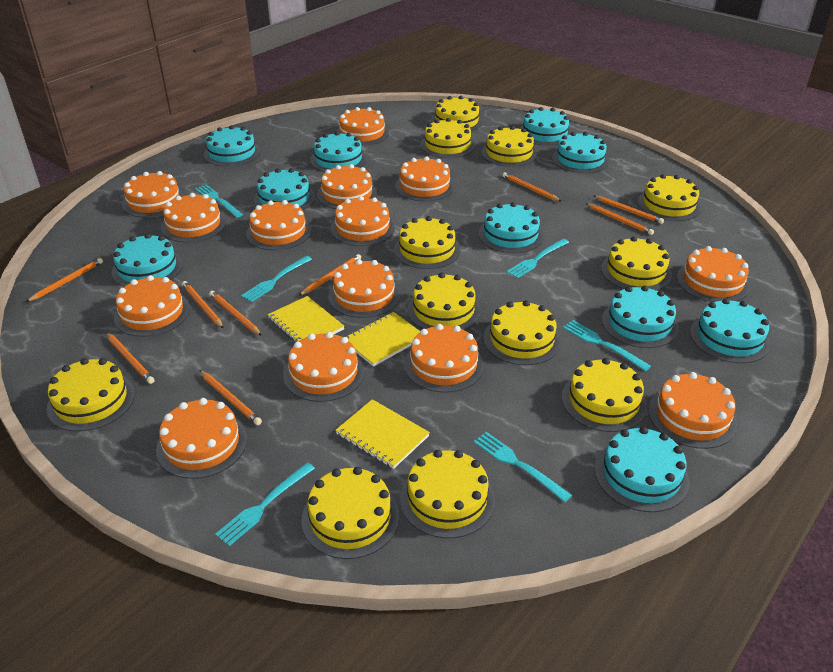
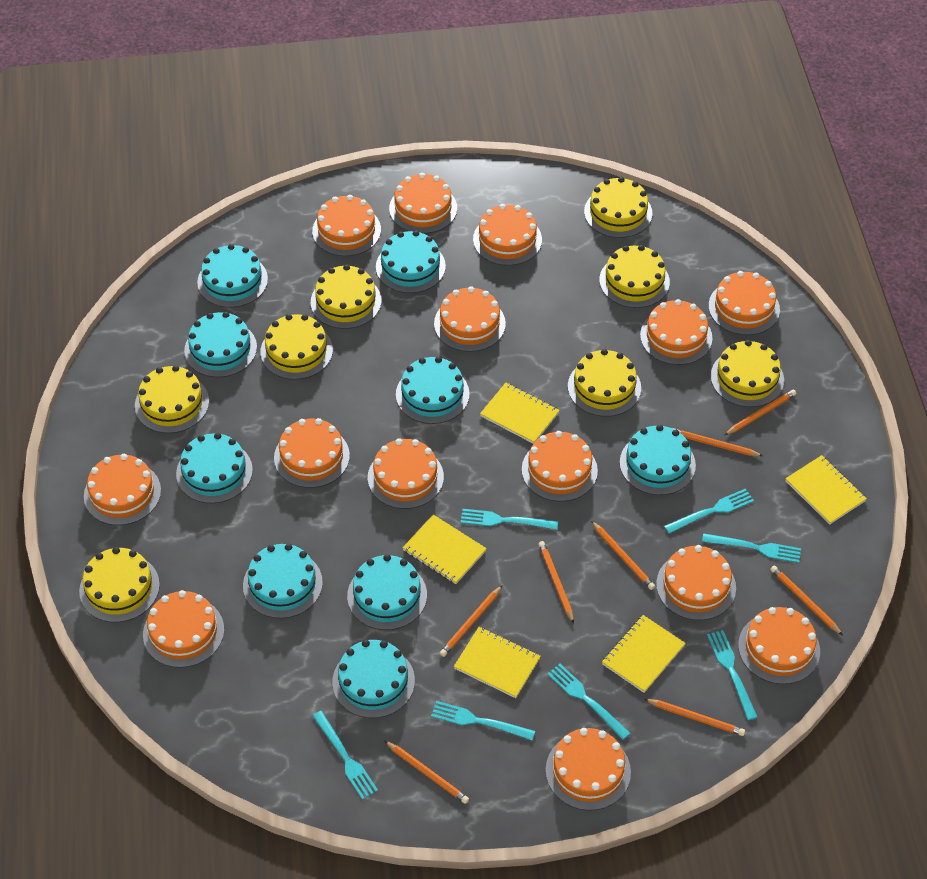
orange pencil: [26,258,103,302] [106,332,155,384] [182,281,223,328] [199,370,262,425] [209,291,262,336] [298,254,361,296] [502,172,561,201] [586,203,654,235] [594,196,664,224] = 9 -> [385,741,469,804] [440,585,502,657] [538,541,574,623] [591,521,655,590] [645,699,745,736] [672,428,763,456] [724,390,796,435] [770,566,843,635] = 8
turquoise cake: [111,233,183,287] [204,125,260,167] [254,168,315,210] [310,131,367,172] [478,202,544,253] [519,107,572,146] [552,132,609,173] [594,427,689,512] [602,286,679,348] [690,298,771,363] = 10 -> [176,433,253,503] [184,312,257,377] [197,244,268,308] [243,544,323,618] [332,640,415,718] [347,554,427,630] [376,230,446,293] [396,356,469,424] [620,425,696,495] = 9
turquoise fork: [195,185,243,218] [215,462,315,546] [241,256,312,302] [474,432,572,502] [507,239,569,278] [563,320,651,371] = 6 -> [312,711,378,800] [431,701,535,740] [460,509,558,530] [547,664,630,740] [664,489,754,534] [702,533,801,563] [707,630,758,720] = 7
yellow cake: [47,358,135,432] [301,467,399,559] [394,216,461,269] [400,450,495,538] [407,273,481,330] [420,118,475,158] [431,96,483,131] [481,126,537,167] [483,300,561,365] [562,358,647,432] [601,236,672,291] [638,174,701,221] = 12 -> [79,547,160,622] [135,365,209,433] [260,314,333,380] [311,264,381,329] [568,349,641,417] [584,177,652,238] [599,245,670,308] [711,340,784,407] = 8
yellow notebook: [268,296,344,342] [335,399,430,469] [345,312,420,367] = 3 -> [402,515,487,584] [454,627,541,698] [480,383,560,444] [602,615,686,693] [785,455,867,525] = 5

